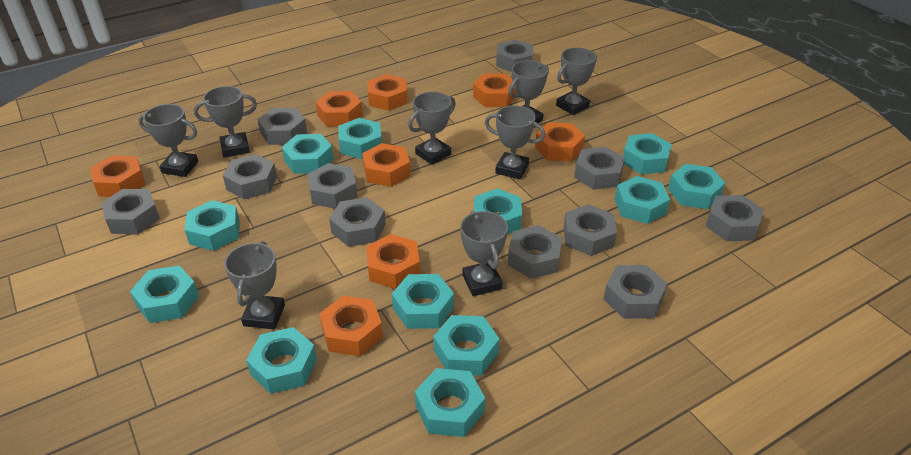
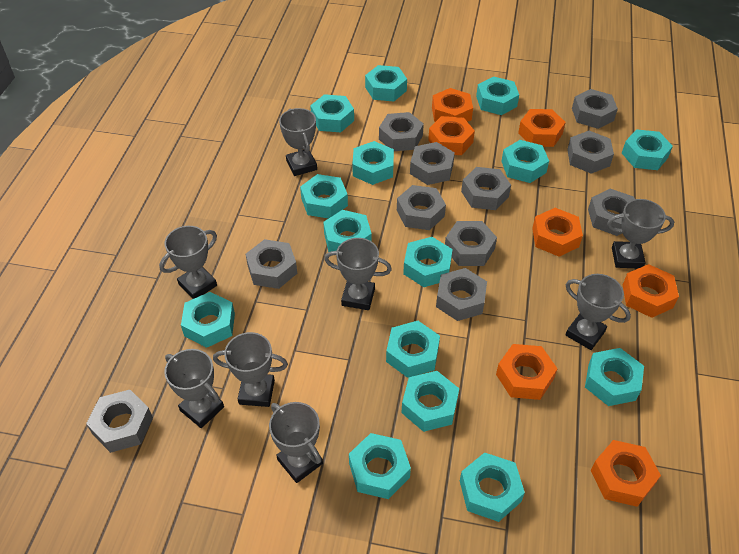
orange nut: [90,155,145,197] [316,91,363,126] [319,296,383,356] [362,143,410,187] [366,234,420,289] [368,74,408,111] [473,73,516,107] [535,122,585,162] = 8 -> [428,116,475,155] [432,88,473,122] [496,344,558,400] [518,109,566,147] [532,208,583,257] [591,440,661,507] [623,264,679,318] = 7
turquoise nut: [130,266,199,323] [185,200,240,251] [246,327,317,394] [282,134,334,174] [338,118,382,159] [392,274,454,329] [415,368,485,437] [433,315,500,376] [474,188,522,234] [615,176,670,224] [623,133,672,174] [668,164,725,209] = 12 -> [181,292,235,348] [300,174,348,218] [310,94,354,132] [323,210,372,252] [349,433,411,499] [352,141,394,185] [365,65,407,102] [386,321,440,378] [401,371,459,432] [403,237,453,287] [460,452,525,522] [476,76,519,115] [501,140,549,183] [585,348,644,406] [622,129,673,170] = 15

